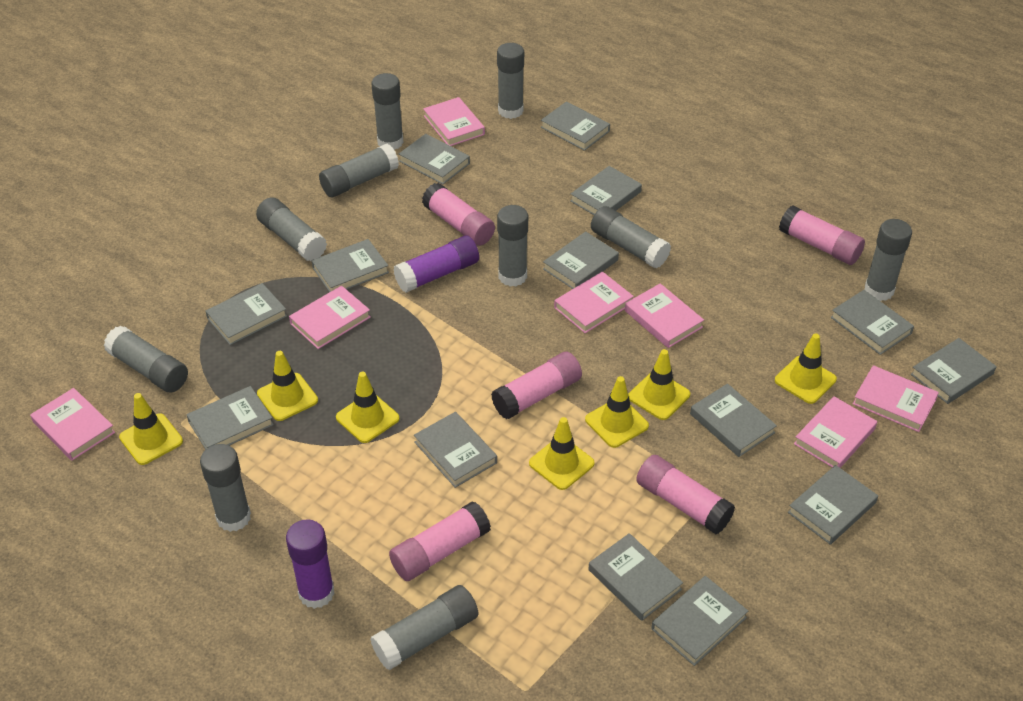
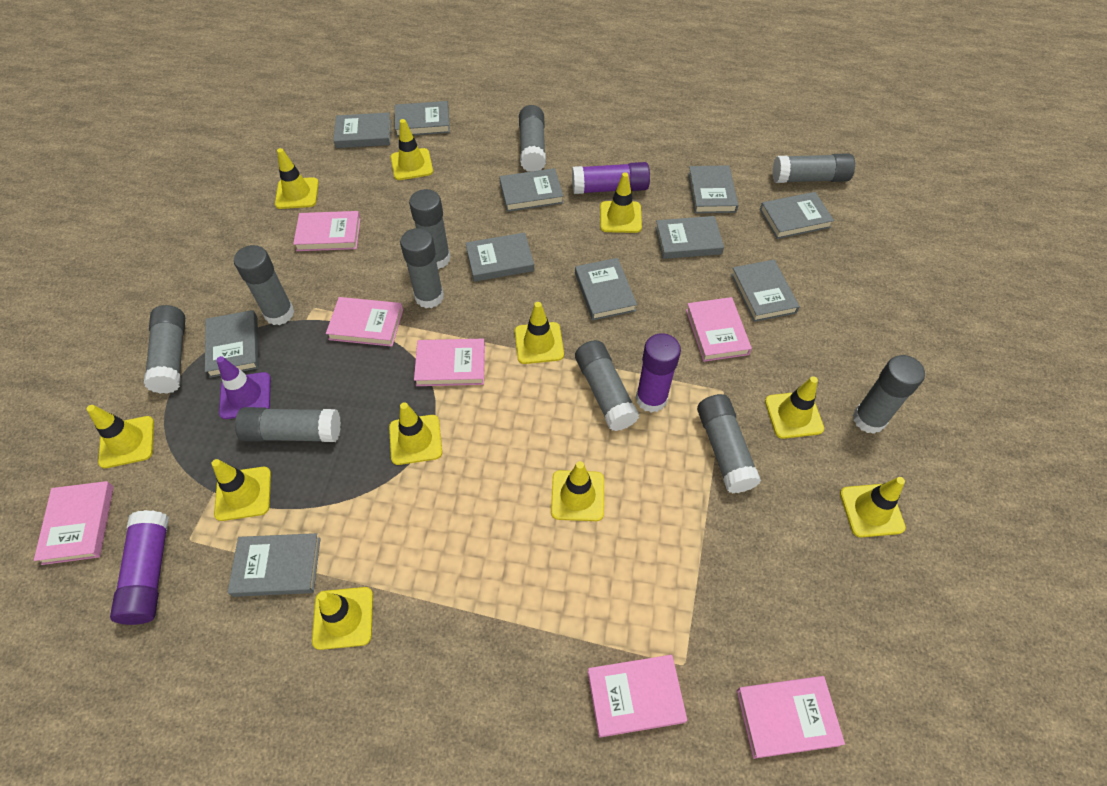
grey book: [186,386,274,449] [206,283,287,345] [312,239,389,292] [399,134,470,184] [414,412,497,488] [541,102,610,151] [543,231,619,289] [570,166,642,215] [588,533,683,621] [651,576,748,666] [690,384,777,457] [788,465,878,545] [831,290,914,355] [911,338,997,404] = 14 -> [205,310,259,378] [228,533,321,597] [333,113,391,148] [395,101,450,137] [466,232,534,282] [499,168,563,212] [575,258,637,320] [655,216,724,259] [688,165,738,213] [731,260,800,322] [760,192,834,239] = 11
pink glue stick: [389,501,491,581] [422,183,495,246] [491,352,582,419] [636,455,735,534] [779,205,865,265] = 5 -> none = 0
purple glue stick: [286,519,335,609] [393,235,479,293] = 2 -> [110,510,169,625] [572,162,650,194] [636,333,681,413] = 3
purple traffic cone: none = 0 -> [217,356,271,419] = 1
yellow traffic cone: [119,393,183,465] [257,351,318,421] [336,372,399,443] [529,417,595,490] [585,376,649,448] [628,349,690,420] [775,333,837,404] = 7 -> [87,405,154,468] [212,459,271,521] [275,148,319,209] [312,587,373,650] [389,402,442,465] [391,119,433,180] [515,302,564,364] [551,461,604,521] [600,172,642,233] [765,376,824,439] [840,477,906,538] = 11

